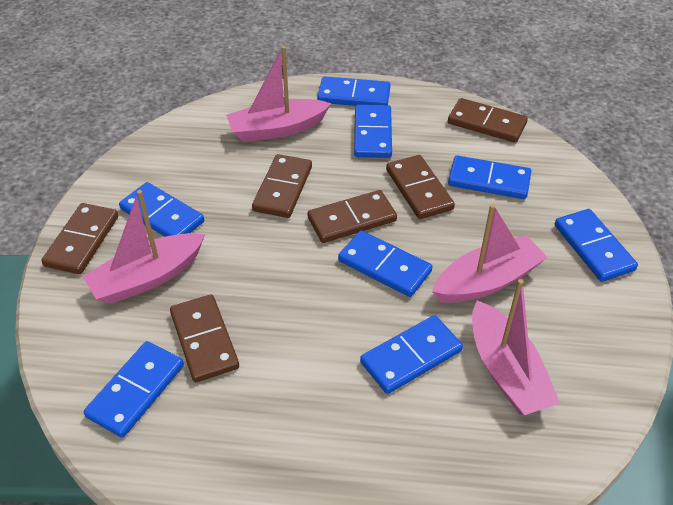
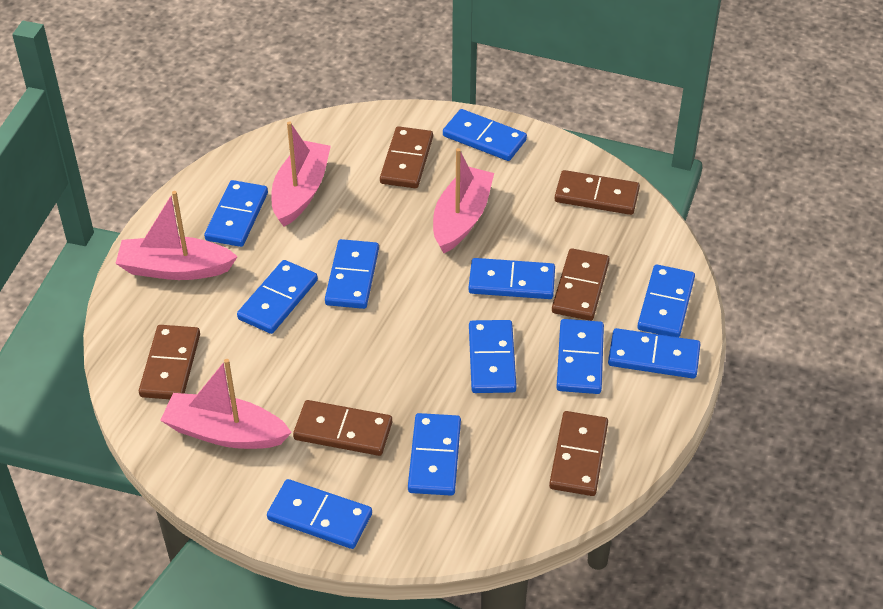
blue domino: [84,341,184,438] [119,182,204,237] [317,76,391,106] [338,230,432,297] [354,105,392,158] [360,315,463,394] [448,155,531,199] [555,209,638,282] = 8 -> [204,180,268,247] [237,260,318,334] [267,479,372,549] [325,239,379,309] [408,413,461,496] [443,109,527,161] [469,258,555,299] [469,320,517,393] [556,319,604,394] [608,328,700,378] [637,264,695,337] = 11

